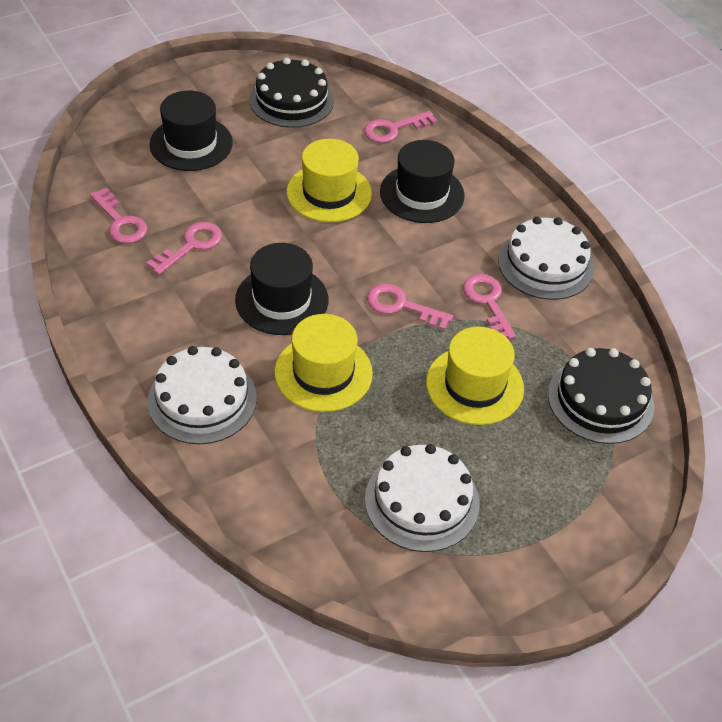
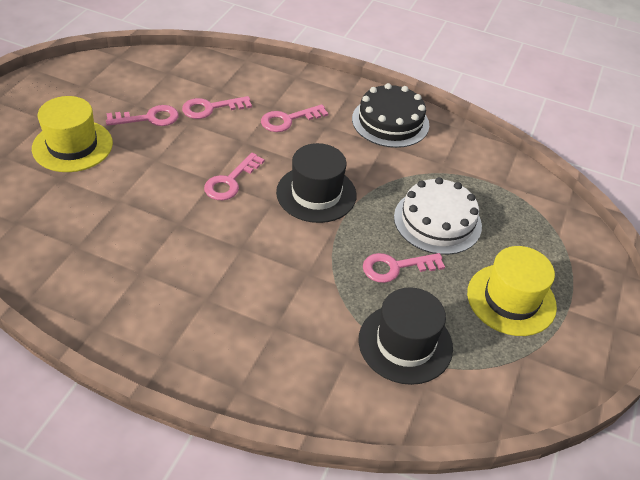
black cake: [249,58,334,128] [548,348,654,444] = 2 -> [352,83,429,148] = 1
black hat: [149,90,233,171] [235,243,328,335] [380,140,465,223] = 3 -> [276,143,357,223] [359,287,453,385] = 2
white cake: [148,346,257,444] [365,444,480,552] [498,217,594,300] = 3 -> [394,177,482,255] = 1
yellow hat: [274,314,373,412] [287,139,372,222] [426,327,524,425] = 3 -> [32,96,113,172] [467,246,557,336] = 2

